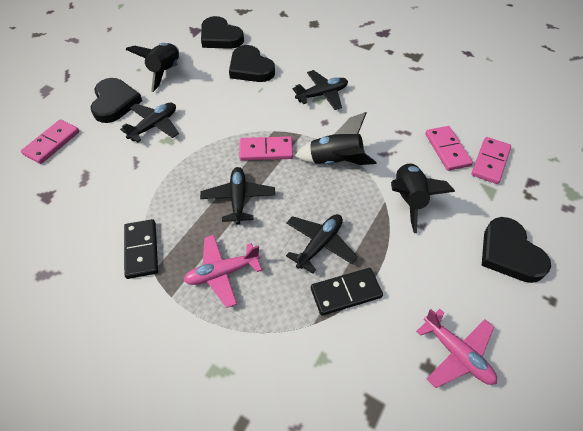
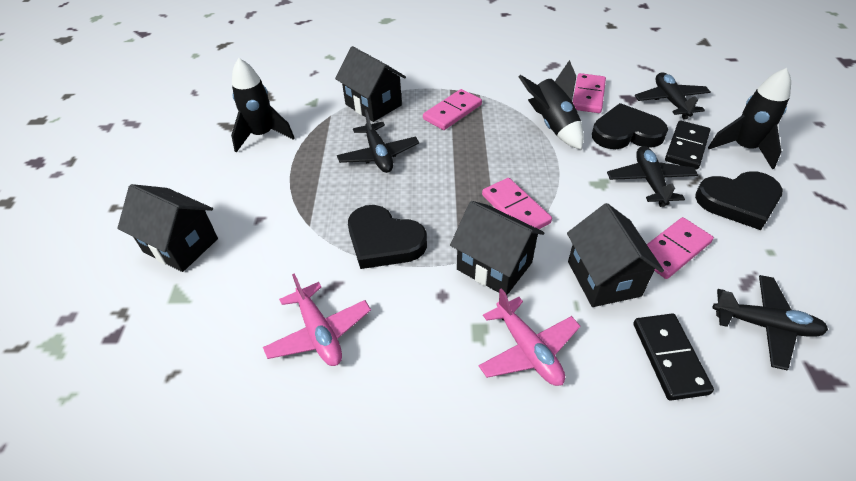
black heart: [91,78,142,123] [201,16,244,49] [229,45,275,82] [482,217,551,283] = 4 -> [348,205,427,269] [592,103,668,149] [695,171,783,230] = 3
black house: none = 0 -> [117,184,218,272] [335,46,406,122] [450,201,545,295] [567,203,664,307] = 4

